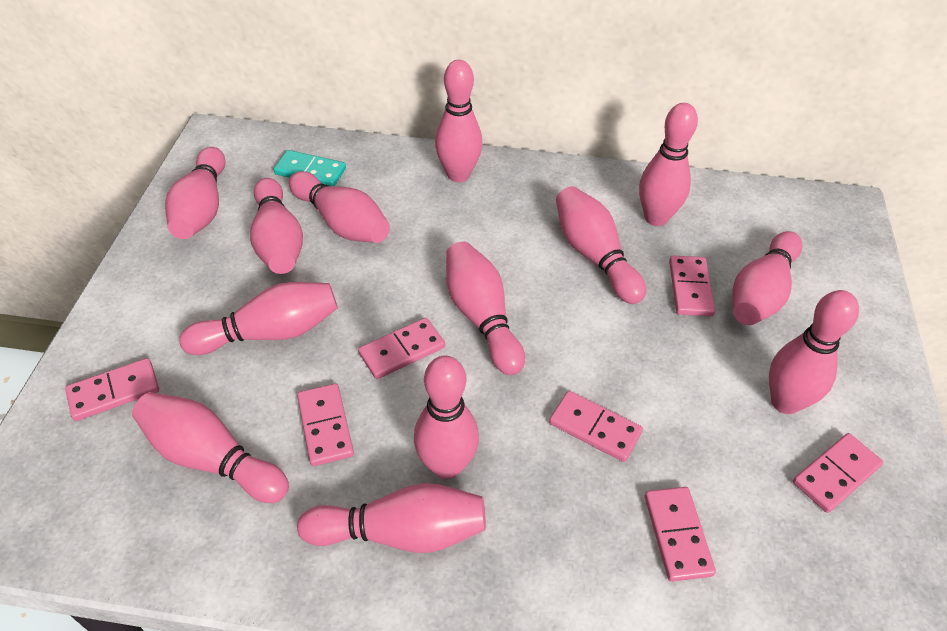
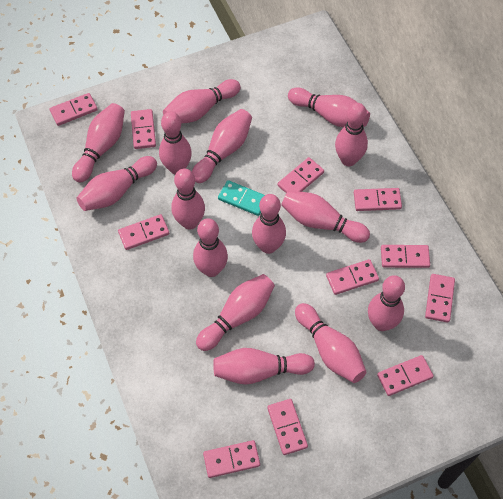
pink bowling pin: [132,392,289,503] [165,147,225,239] [179,282,338,355] [250,178,303,274] [289,171,390,243] [297,483,486,553] [414,356,479,479] [435,60,483,182] [446,241,525,375] [556,186,646,304] [639,103,698,226] [732,231,803,325] [769,290,859,414] = 13 -> [72,103,125,183] [76,156,157,211] [159,111,192,175] [163,79,241,123] [171,169,205,230] [192,109,252,183] [193,218,228,277] [196,274,275,351] [213,348,315,385] [252,194,286,254] [281,191,370,243] [288,87,370,127] [295,303,367,383] [335,103,368,166] [368,275,405,331] = 15
pink domino: [65,358,159,421] [297,384,354,466] [358,318,445,379] [549,391,643,462] [644,487,716,582] [669,256,715,316] [793,433,883,513] = 7 -> [50,93,98,126] [118,214,170,250] [131,109,156,149] [203,440,260,478] [267,399,308,455] [278,157,324,193] [326,259,379,295] [354,188,402,211] [377,355,434,396] [381,245,430,268] [425,274,455,323] = 11

